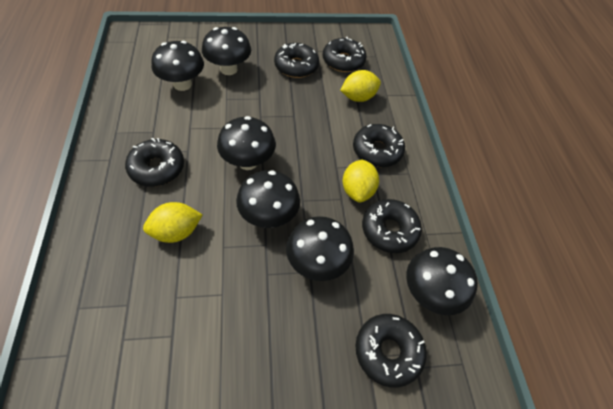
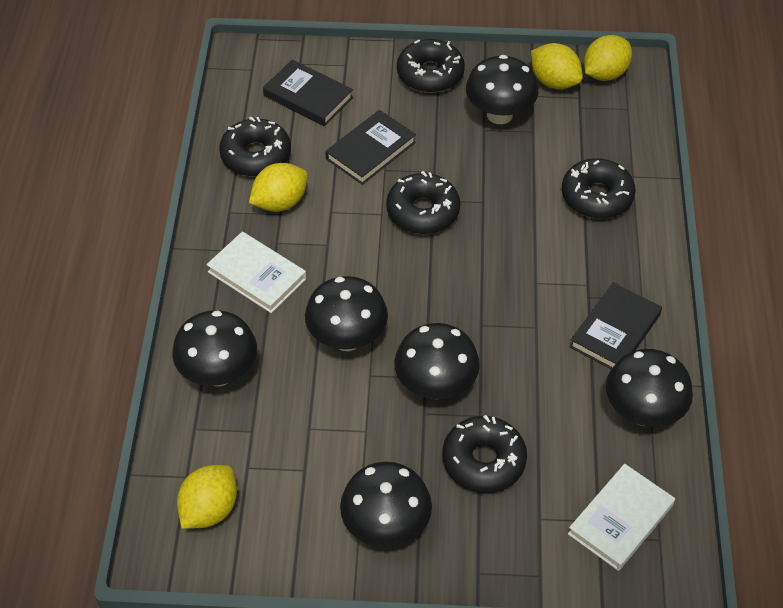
black book: none = 0 -> [263,60,353,126] [325,110,416,185] [569,282,662,369] = 3
black donut: [125,138,184,187] [274,43,319,78] [323,37,367,72] [353,124,405,167] [356,314,427,388] [362,199,422,253] = 6 -> [219,117,291,176] [386,171,460,234] [397,39,465,93] [442,415,527,493] [562,158,636,219] = 5
white book: none = 0 -> [206,232,306,313] [568,464,675,571] = 2
yellow lemon: [143,202,203,243] [340,70,381,102] [343,160,379,202] = 3 -> [177,465,237,529] [249,163,308,212] [531,43,583,89] [584,35,632,81] = 4

